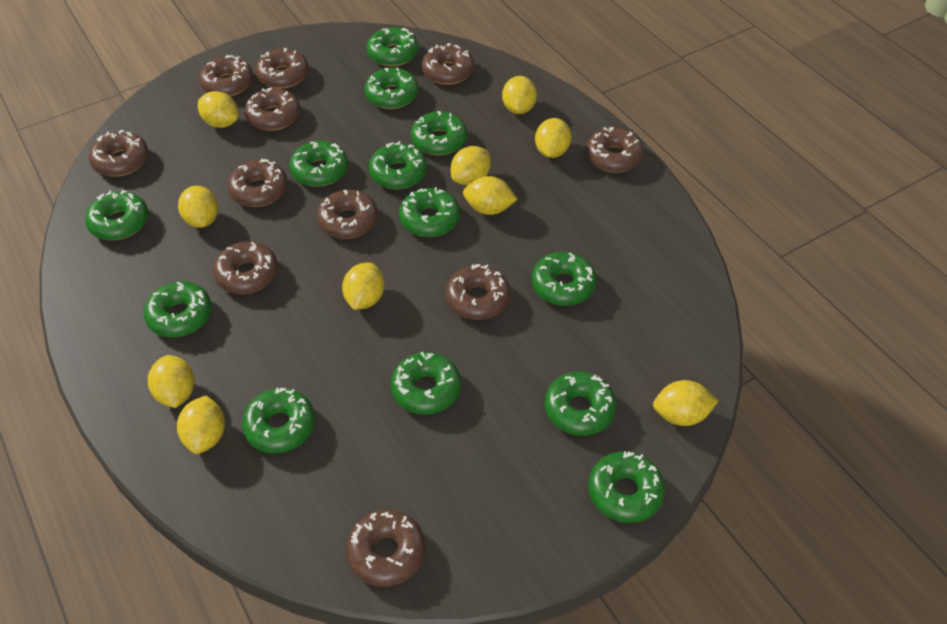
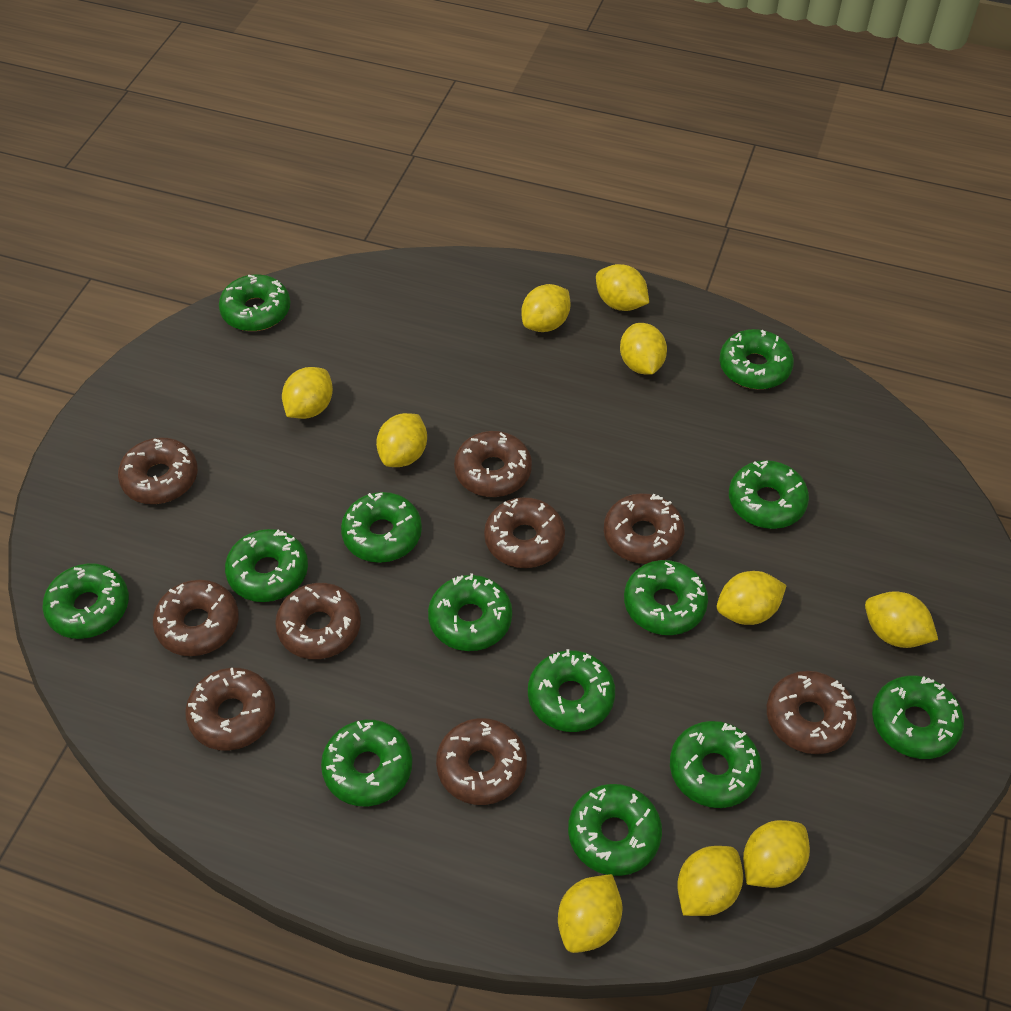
brown donut: [89,130,148,176] [199,55,253,96] [213,241,278,294] [227,159,288,207] [244,87,301,131] [255,48,309,89] [317,190,378,239] [346,510,426,587] [422,43,474,85] [445,264,510,320] [586,127,644,173] = 11 -> [118,437,198,504] [153,580,239,656] [185,668,275,751] [275,583,361,659] [436,718,527,805] [454,431,532,497] [484,497,565,568] [604,493,685,564] [767,671,857,754] = 9

